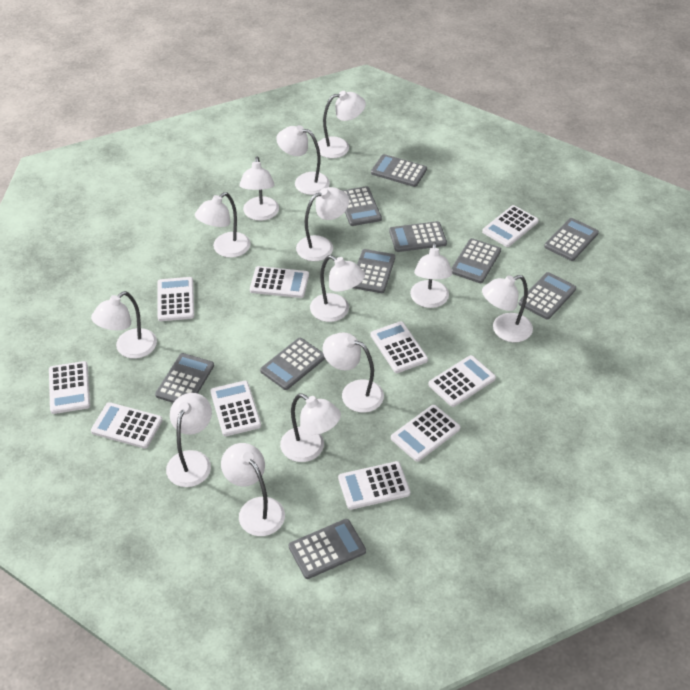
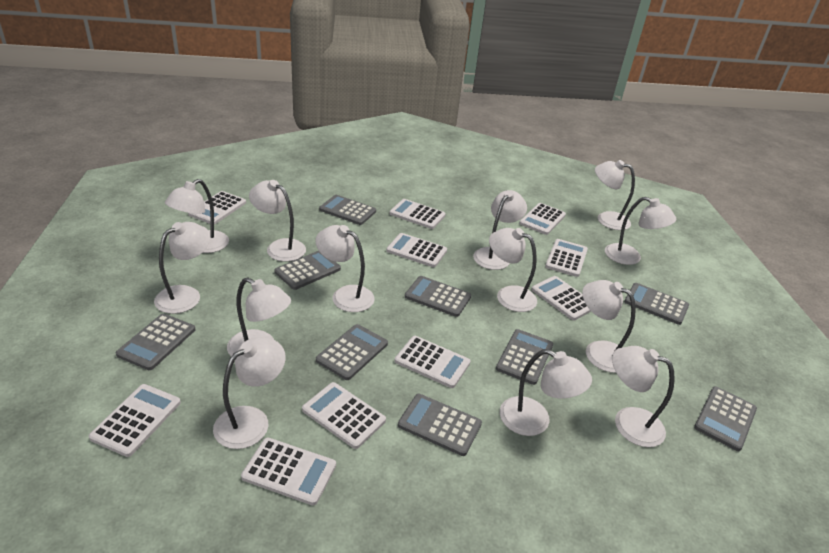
grey calculator: [155,353,214,403] [260,338,325,390] [289,519,366,579] [342,186,382,226] [353,249,395,293] [371,154,427,187] [389,221,447,252] [451,238,501,283] [519,272,576,320] [544,218,599,261] = 10 -> [116,314,196,370] [274,251,341,290] [316,324,388,380] [319,195,376,225] [398,394,482,456] [405,276,471,317] [496,329,553,385] [624,283,689,325] [694,386,757,451] = 9

